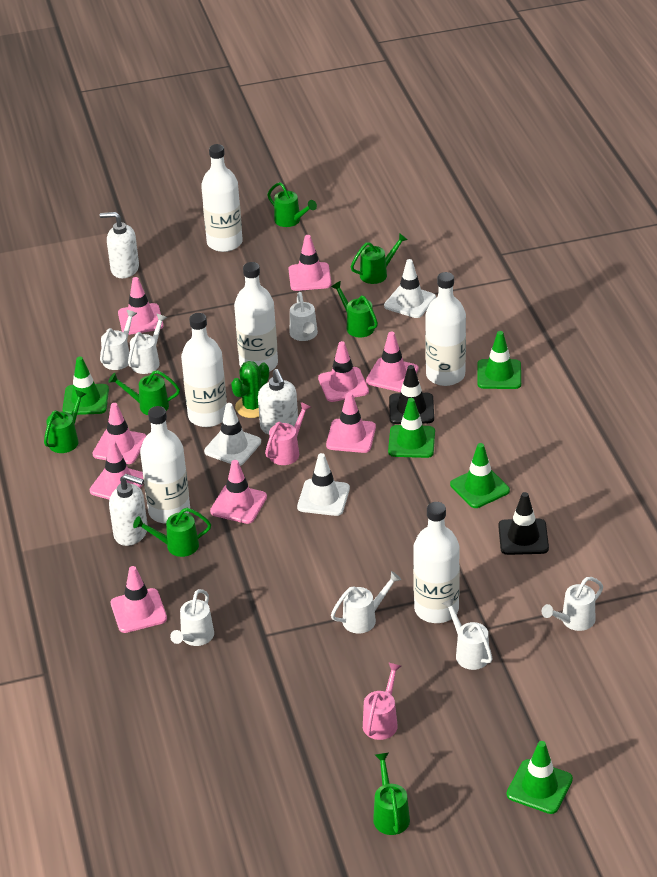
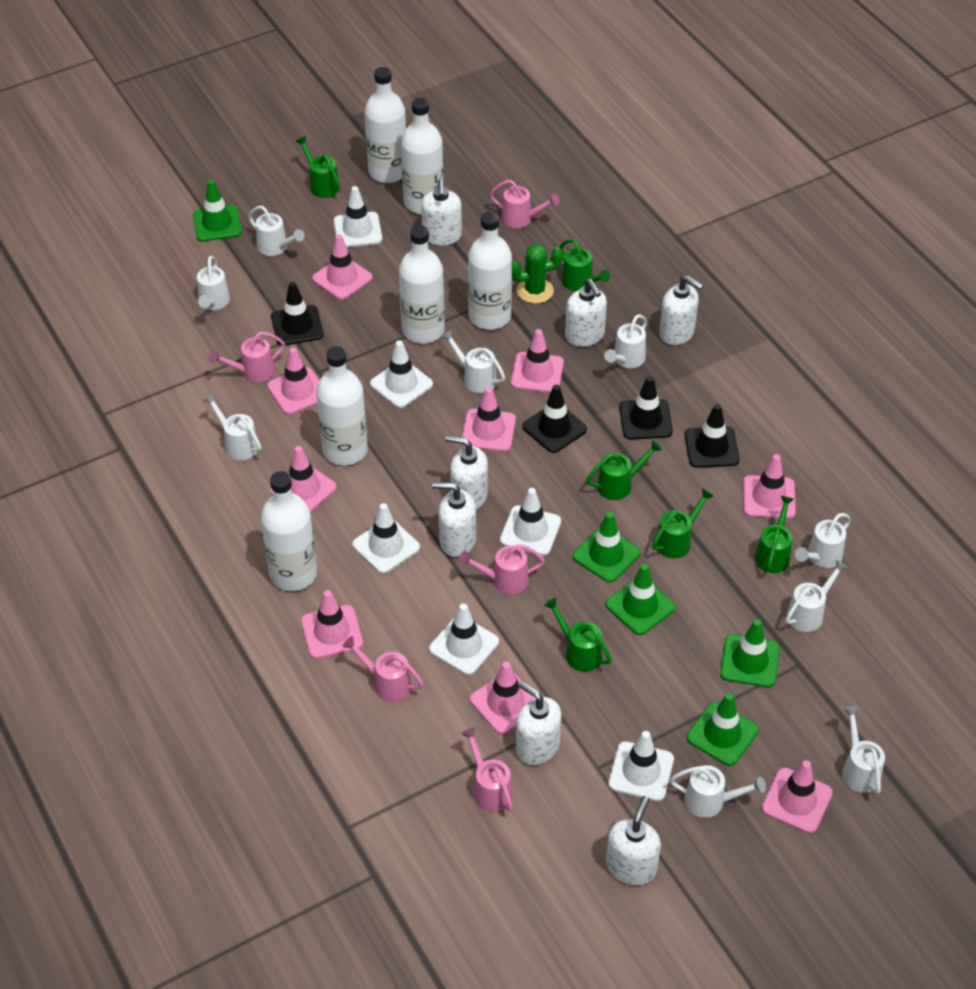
black traffic cone: [389,365,434,424] [498,492,549,555] = 2 -> [271,282,324,345] [523,385,587,453] [619,376,673,439] [685,404,740,468] = 4
green watering can: [44,390,86,453] [108,370,180,415] [133,508,211,557] [267,182,317,227] [331,281,378,337] [351,233,408,284] [373,752,410,835] = 7 -> [295,136,340,198] [544,597,612,672] [559,239,610,291] [586,440,662,500] [652,488,714,558] [755,496,794,573] = 6
pink watering can: [265,402,311,465] [363,662,401,740] = 2 -> [209,331,285,382] [342,636,424,702] [458,544,545,594] [461,727,513,812] [490,180,559,228] = 5
white soap dispenser: [100,212,139,278] [109,474,148,546] [258,369,298,435] = 3 -> [421,179,462,246] [432,482,476,557] [445,435,488,510] [516,681,561,765] [565,279,607,347] [606,796,661,885] [659,275,704,345] = 7
white traffic cone: [204,403,261,466] [297,453,350,516] [384,259,436,318] = 3 -> [334,186,382,247] [352,503,420,574] [370,340,433,408] [429,603,499,675] [500,488,561,556] [608,731,674,801] = 6
white watering can: [100,310,137,370] [128,314,167,374] [170,589,214,646] [290,292,318,341] [331,571,401,633] [441,598,493,670] [542,577,603,631] = 7 -> [197,256,230,310] [203,393,261,460] [248,206,305,256] [441,330,505,393] [604,314,647,368] [670,765,766,818] [785,560,848,632] [795,513,851,568] [842,706,885,794] = 9

